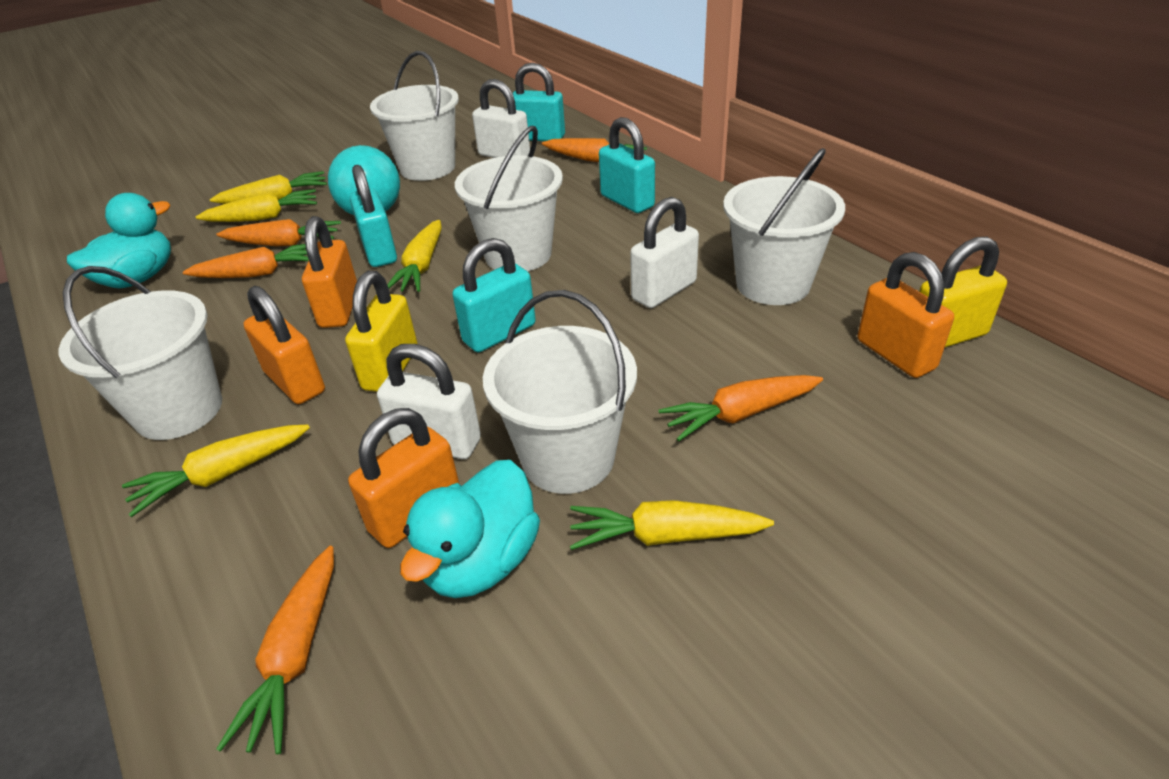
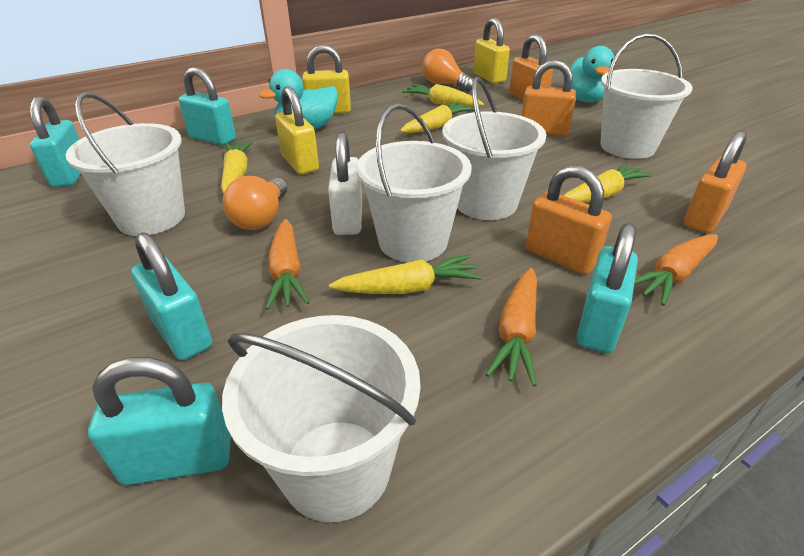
orange carrot: [183,244,309,278] [216,546,334,754] [217,219,341,246] [542,138,647,162] [658,375,823,441] = 5 -> [266,219,310,310] [485,268,537,386] [634,234,718,306] = 3
orange light bulb: none = 0 -> [222,176,288,230] [422,48,473,91] = 2
turquoise ball: [328,145,400,215] = 1 -> none = 0
turquoise padlock: [350,165,397,267] [452,238,536,352] [513,63,565,141] [599,117,655,213] = 4 -> [30,96,81,187] [88,357,231,485] [131,232,212,360] [179,67,236,145] [576,223,638,353] = 5
white padlock: [377,344,481,459] [472,79,530,158] [630,197,699,308] = 3 -> [328,132,362,235] = 1
yellow padlock: [345,271,418,392] [919,237,1007,347] = 2 -> [275,86,319,174] [302,45,351,114] [474,18,510,84] = 3

